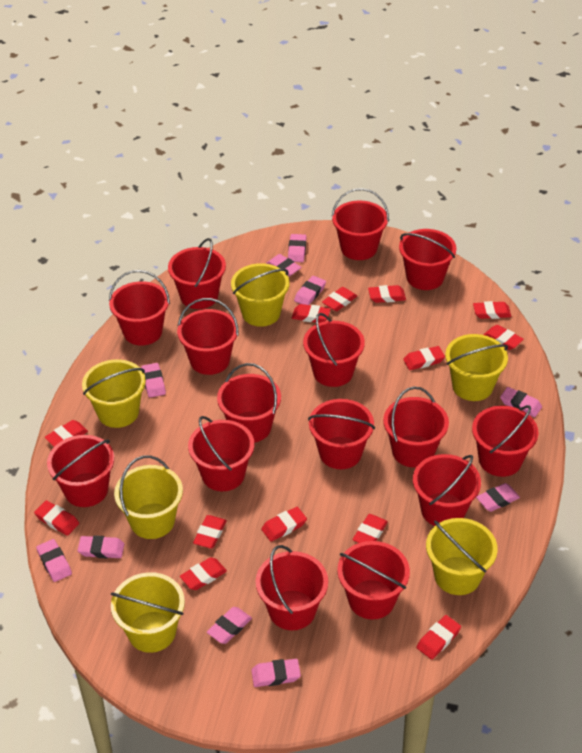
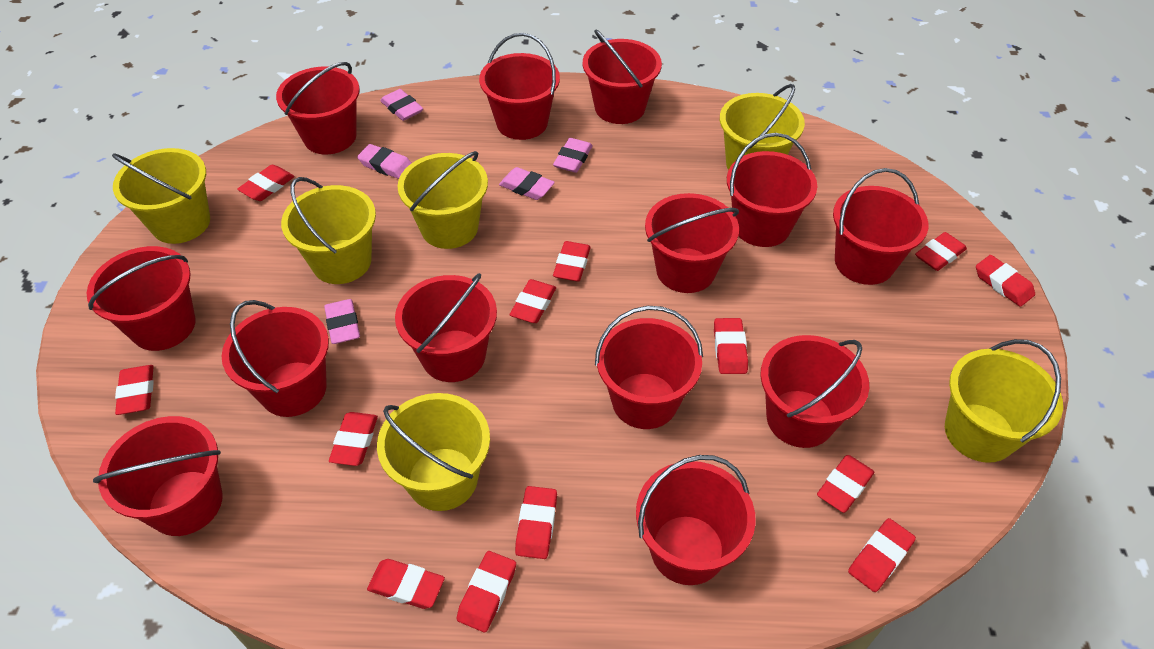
pink eraser: [36,539,72,582] [78,535,124,559] [141,363,166,398] [207,607,252,644] [251,659,301,687] [266,254,302,277] [288,234,306,262] [294,276,326,305] [476,483,520,512] [500,387,542,417] = 10 -> [324,299,360,344] [357,144,411,179] [380,89,423,121] [499,167,555,200] [553,138,593,173] = 5
red bucket: [47,435,114,507] [109,270,170,345] [168,238,226,309] [177,298,238,375] [188,416,254,491] [217,363,281,443] [256,545,328,630] [303,313,365,387] [308,399,375,469] [332,188,389,260] [337,541,410,620] [383,386,449,467] [399,229,456,290] [413,454,481,526] [472,405,539,477] = 15 -> [87,246,196,351] [93,416,223,536] [222,300,329,417] [276,62,360,154] [395,273,497,382] [479,33,560,140] [583,29,662,124] [595,306,703,429] [636,455,756,585] [645,193,739,293] [727,133,817,247] [761,335,869,448] [833,168,928,285] = 13

